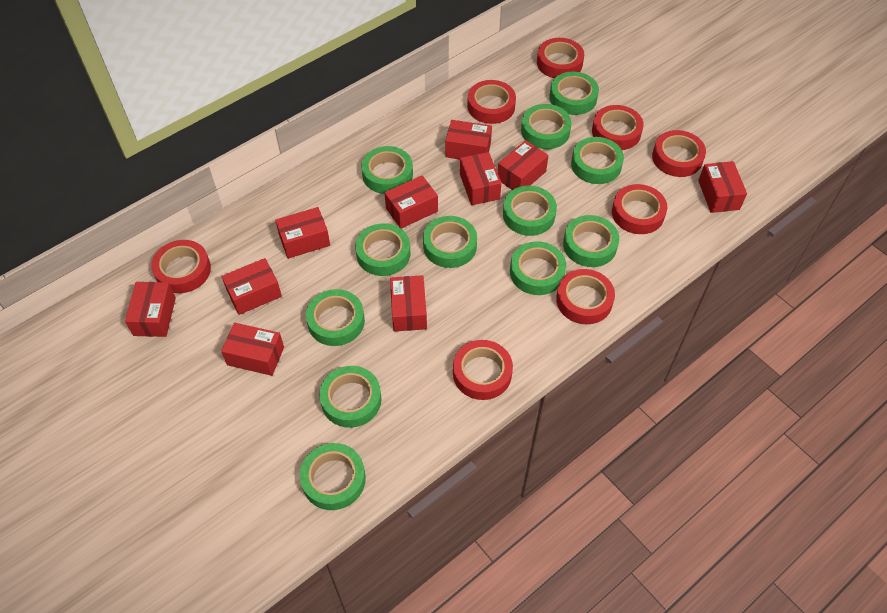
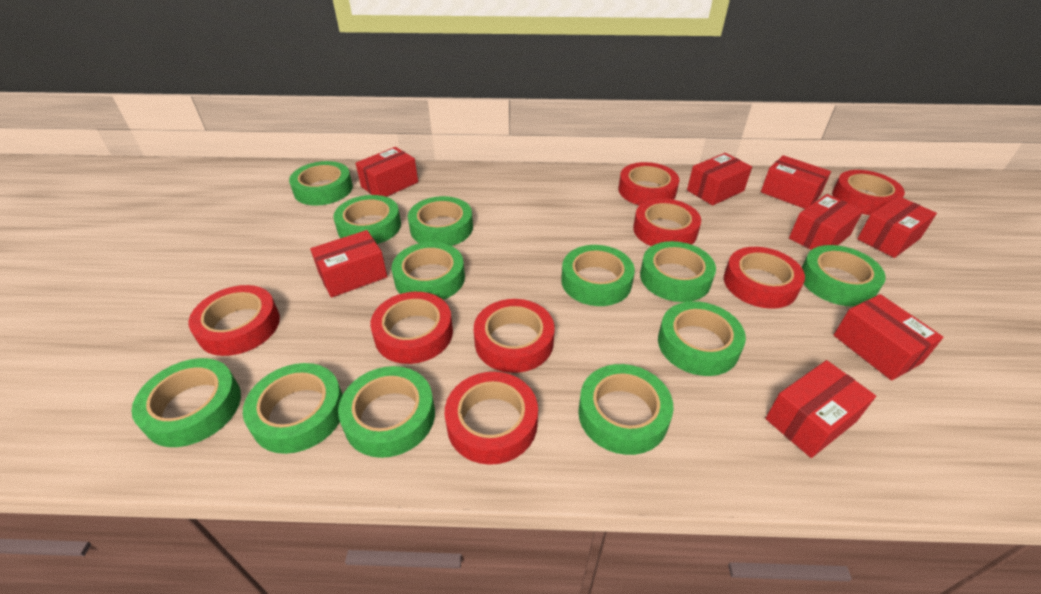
red box: [125,282,176,337] [221,323,284,376] [222,258,282,315] [275,207,330,259] [385,175,438,229] [390,275,427,332] [445,120,492,160] [460,152,501,205] [497,140,549,190] [698,161,747,213] = 10 -> [310,230,387,298] [356,147,418,197] [687,153,752,206] [761,155,831,209] [765,360,876,458] [789,194,863,250] [834,294,943,381] [857,196,937,258] = 8

